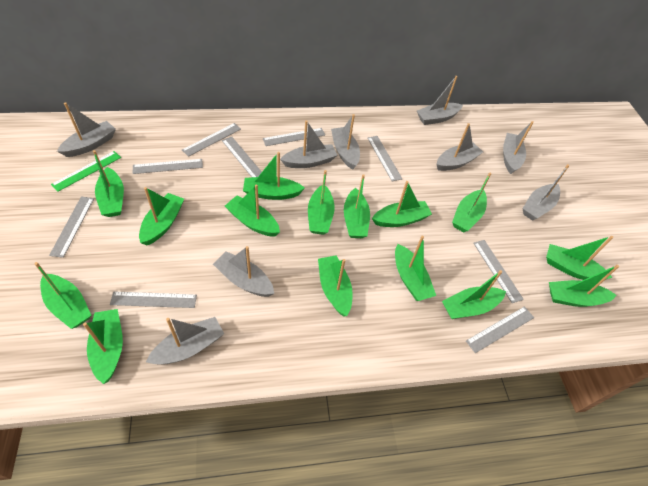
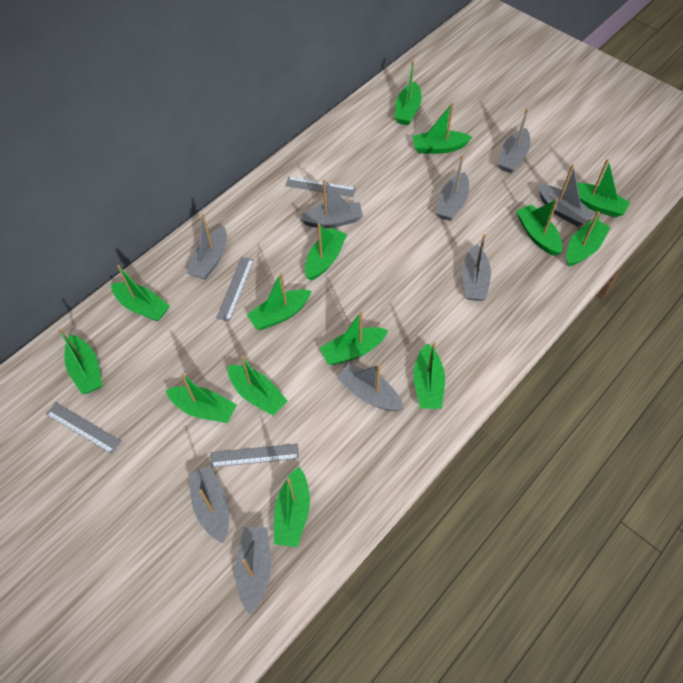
green boat: [34,262,91,329] [83,309,123,384] [93,150,124,217] [139,187,184,245] [225,184,280,237] [243,152,305,200] [308,170,335,235] [318,255,353,316] [344,174,370,238] [372,181,432,227] [395,236,436,301] [442,270,506,319] [452,173,491,232] [546,236,613,280] [549,265,619,307] = 15 -> [58,329,102,394] [111,265,170,321] [166,373,237,423] [228,356,288,415] [247,273,311,330] [274,467,310,547] [305,224,347,280] [320,311,388,365] [395,61,422,125] [413,103,472,154] [413,342,445,409] [517,199,562,256] [566,211,610,266] [577,159,630,217] = 14
green ruler: [51,151,121,192] = 1 -> none = 0
grey ruler: [49,196,94,258] [110,291,197,308] [133,159,203,174] [182,123,241,157] [222,136,262,177] [263,128,325,146] [368,136,402,181] [466,306,534,353] [473,240,524,303] = 9 -> [46,403,122,454] [211,444,299,468] [216,257,254,321] [285,177,356,197] = 4

